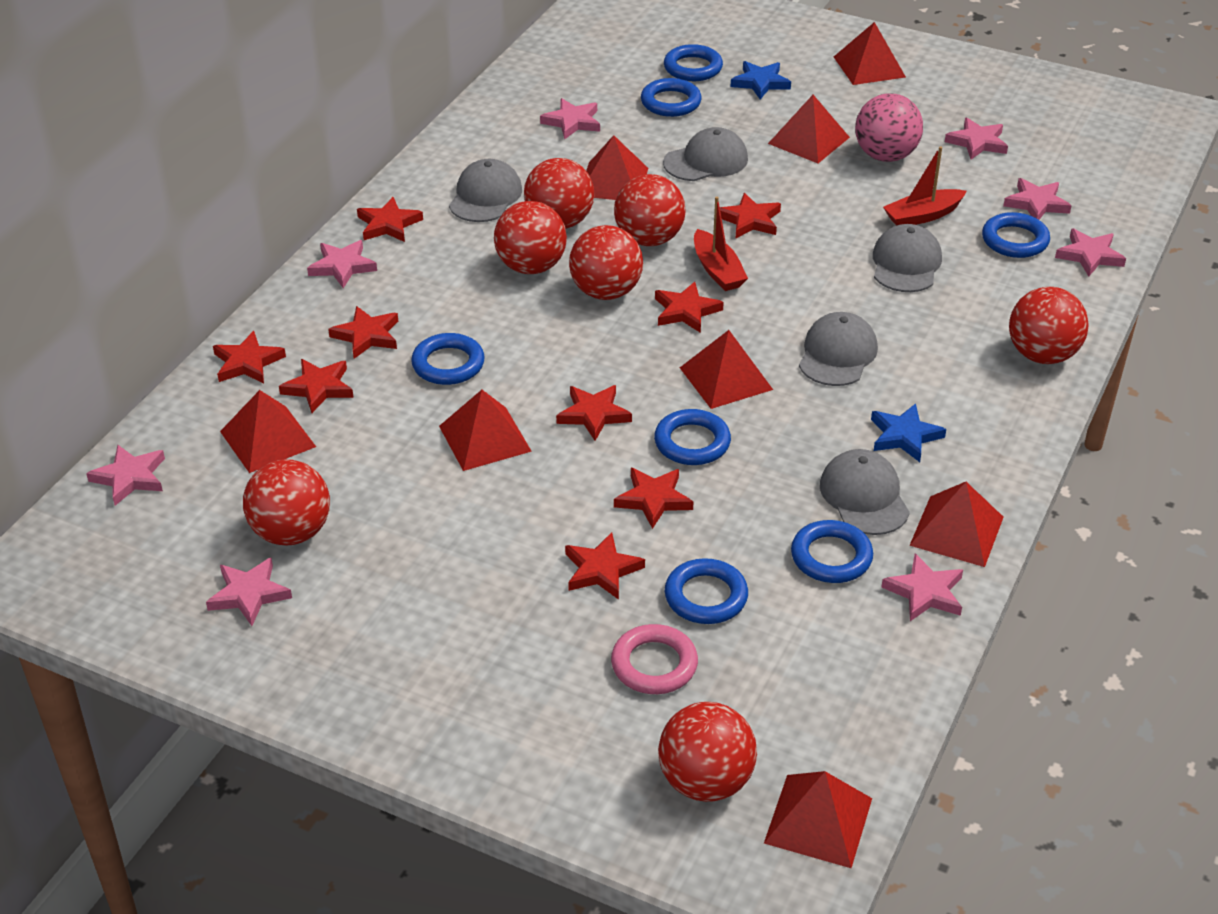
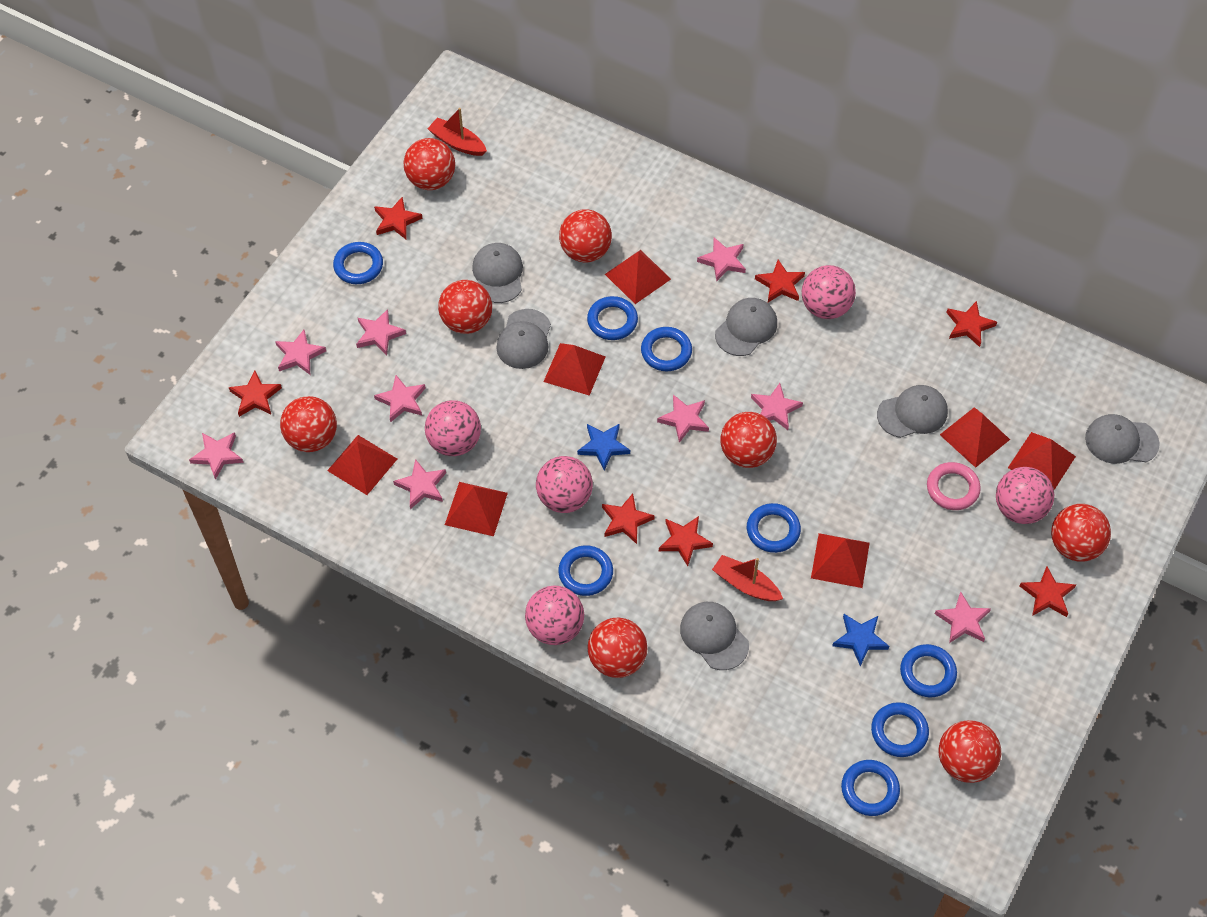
blue ring: [411,333,485,385] [641,78,702,117] [654,409,731,465] [664,44,723,81] [665,558,748,624] [791,520,873,583] [982,212,1050,258] = 7 -> [333,242,383,284] [558,545,613,596] [587,296,638,340] [641,327,692,371] [747,503,801,553] [841,760,900,816] [871,702,929,757] [900,644,957,697] = 8
grey cap: [449,159,522,222] [663,127,748,181] [799,312,878,386] [820,449,910,535] [873,224,942,292] = 5 -> [472,243,523,303] [496,309,551,369] [680,602,749,670] [715,298,777,356] [877,385,948,438] [1085,414,1160,464] = 6
pink ball: [855,93,923,162] = 1 -> [425,400,481,456] [525,586,584,645] [536,456,593,513] [802,265,856,319] [996,467,1055,524] = 5
pink star: [86,445,165,506] [206,558,292,626] [307,240,377,288] [540,98,600,140] [881,553,963,621] [945,118,1008,159] [1003,178,1072,220] [1055,229,1126,276] = 8 -> [189,432,244,480] [275,330,326,375] [356,309,406,355] [374,375,426,423] [393,459,446,509] [657,395,709,443] [697,238,746,282] [751,383,803,430] [935,592,991,643] = 9
red ball: [243,459,330,545] [494,201,567,274] [524,158,594,229] [569,225,643,300] [614,174,686,246] [658,702,757,802] [1009,287,1089,364] = 7 -> [280,396,337,452] [404,138,455,190] [438,280,492,334] [559,209,612,262] [587,618,648,678] [720,412,777,468] [939,720,1001,783] [1051,504,1111,562] = 8
red pyramid: [220,390,316,473] [439,390,532,471] [586,135,648,200] [680,330,773,409] [764,771,872,868] [768,95,850,163] [834,22,906,85] [909,482,1004,567] = 8 -> [327,435,397,495] [445,482,508,536] [544,343,605,396] [605,250,671,304] [811,533,870,588] [940,407,1010,468] [1008,432,1076,490] = 7
red star: [213,331,286,384] [279,359,354,413] [328,306,398,359] [357,197,423,242] [556,385,632,441] [565,532,645,600] [614,468,693,529] [655,282,724,333] [720,193,781,239] = 9 -> [229,371,282,417] [374,197,423,239] [602,493,655,544] [659,516,713,566] [755,259,805,302] [946,301,997,347] [1020,567,1076,617] = 7

